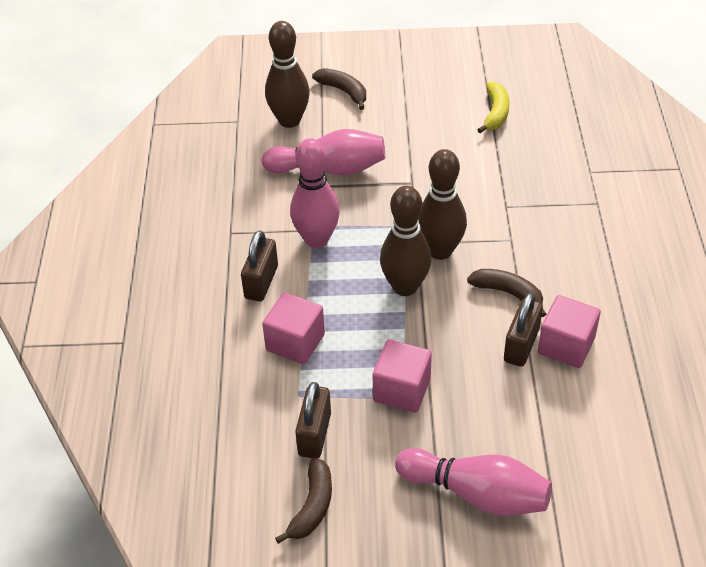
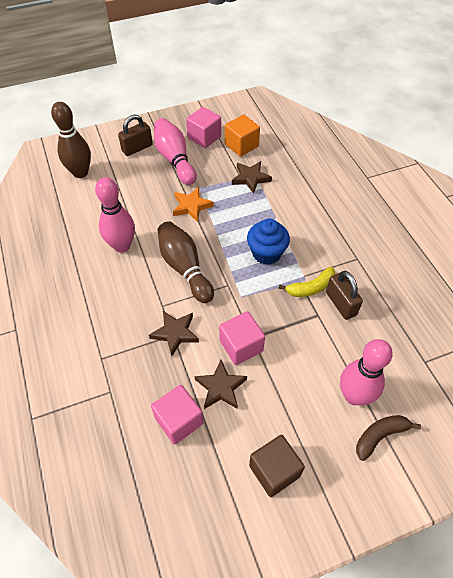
blue cupcake: none = 0 -> [247,219,290,265] = 1
brown banana: [275,458,332,544] [312,68,366,110] [467,269,546,317] = 3 -> [356,415,421,461] = 1
brown bowling pin: [265,21,310,128] [380,186,432,296] [418,149,467,260] = 3 -> [51,102,91,178] [157,221,214,303] = 2
brown cube: none = 0 -> [249,435,305,497] = 1
brown padlock: [241,230,278,301] [295,382,331,458] [504,293,543,367] = 3 -> [118,115,153,156] [326,271,363,320] = 2
brown star: none = 0 -> [149,311,199,356] [195,360,247,409] [232,161,272,194] = 3
orange cube: none = 0 -> [225,115,260,157] = 1
orange star: none = 0 -> [173,187,214,222] = 1

